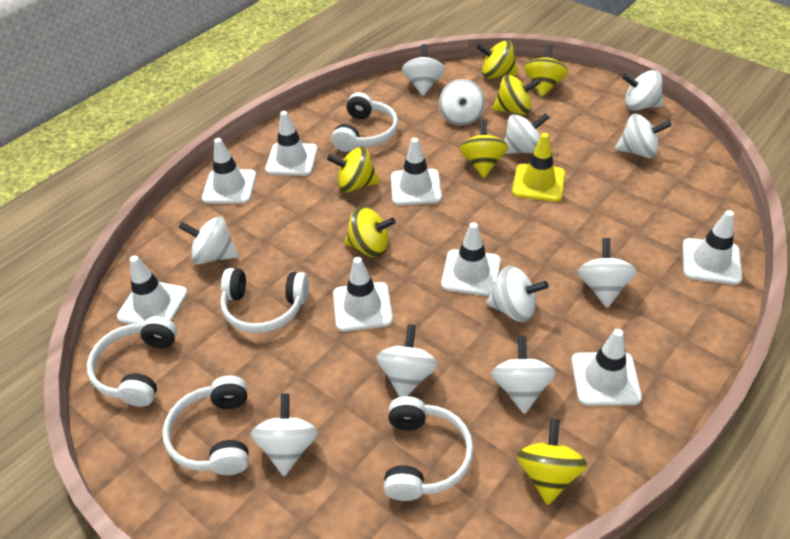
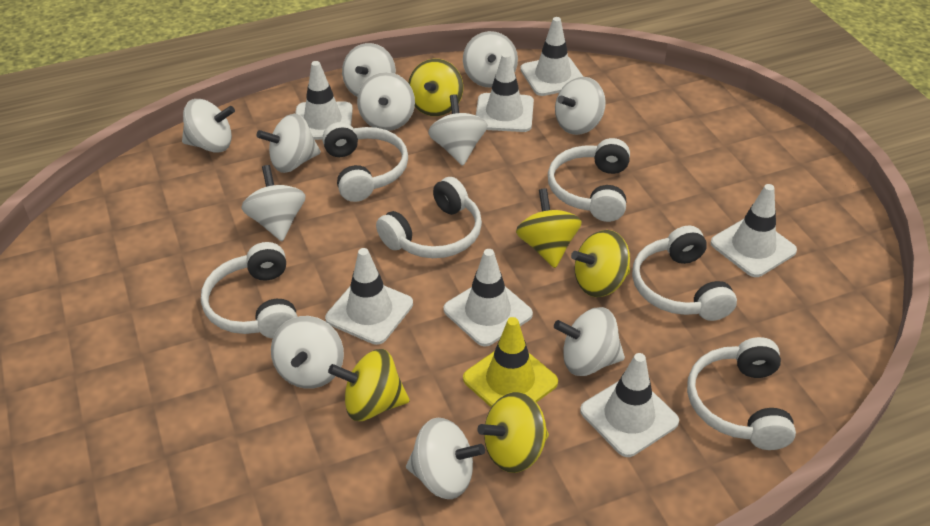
white headphones: [87,316,177,407] [162,375,249,475] [220,268,309,333] [332,92,398,152] [384,396,473,501] = 5 -> [201,242,298,338] [322,122,408,202] [376,177,482,258] [548,138,630,222] [632,226,737,321] [687,337,796,450] = 6
white traffic cone: [117,256,188,324] [202,138,257,204] [265,111,318,176] [333,257,393,332] [391,138,442,205] [441,222,501,296] [571,329,642,406] [682,210,742,285] = 8 -> [295,61,353,140] [325,248,413,345] [443,249,533,346] [476,53,534,132] [520,17,583,96] [580,353,679,457] [711,184,797,277] = 7
yellow spinning top: [327,147,380,192] [344,207,396,257] [459,119,508,178] [476,40,518,79] [493,74,541,115] [516,419,587,505] [524,45,568,97] = 7 -> [328,349,409,421] [408,59,463,116] [477,392,549,473] [516,188,582,268] [571,230,630,297] = 5

